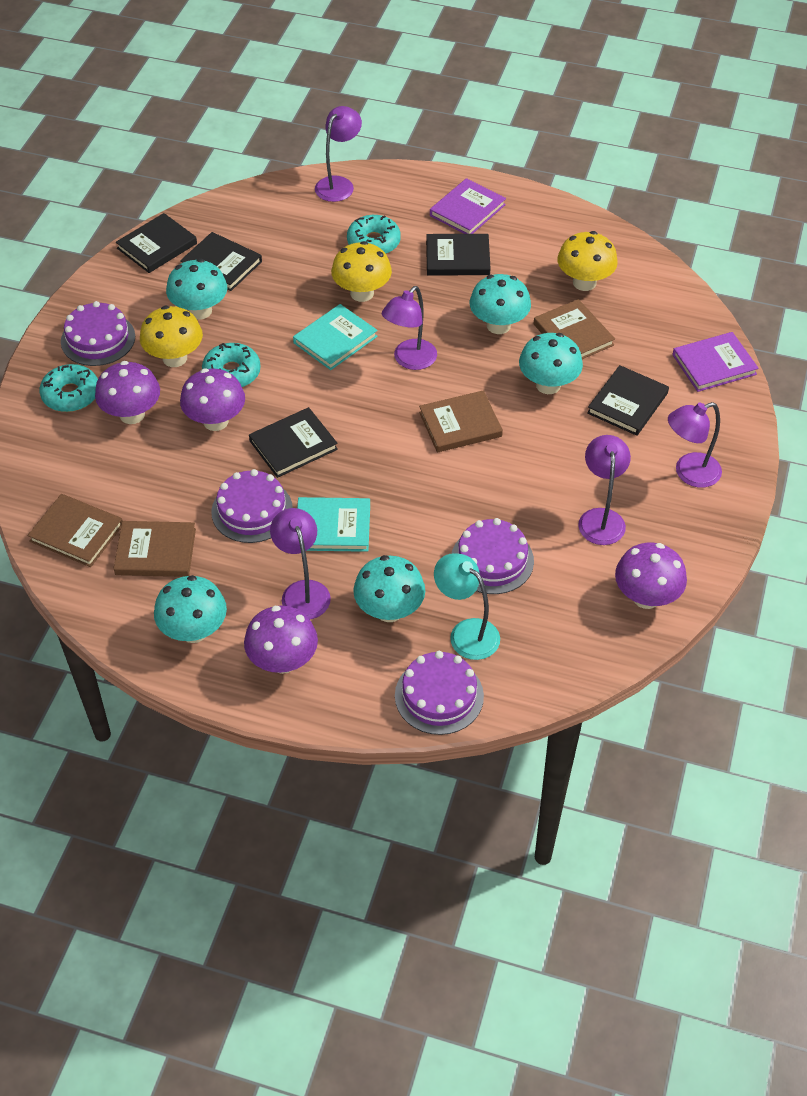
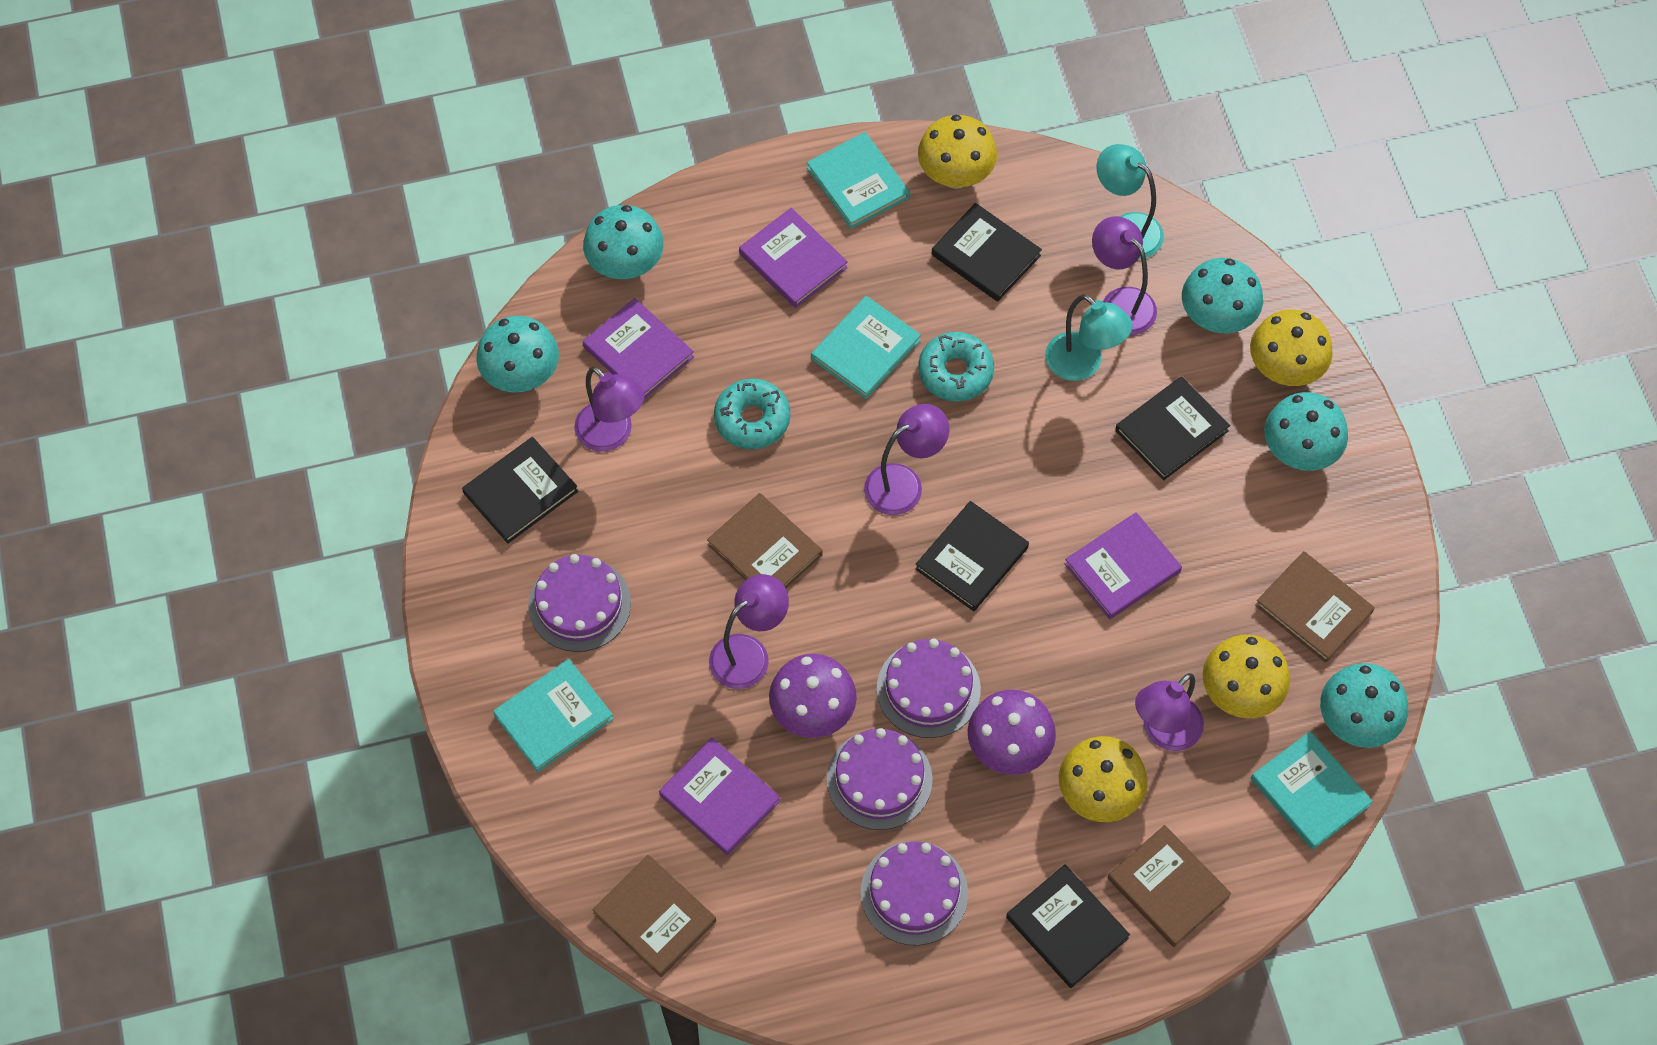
purple book: [430,178,506,234] [673,332,759,392] = 2 -> [583,298,694,400] [659,738,780,855] [739,208,848,308] [1064,512,1182,619] = 4
purple mushroom: [95,361,160,424] [180,368,245,431] [244,606,318,674] [615,543,687,609] = 4 -> [769,654,857,738] [968,690,1056,775] = 2
turquoise book: [293,304,378,370] [297,497,370,552] = 2 -> [493,659,614,772] [807,132,910,229] [811,296,921,399] [1251,731,1373,850] = 4
turquoise donut: [40,364,98,412] [202,343,261,387] [347,215,401,254] = 3 -> [714,379,790,449] [918,332,994,401] = 2
turquoise lamp: [434,553,500,660] = 1 -> [1045,294,1133,381] [1096,144,1164,259] = 2
yellow mushroom: [140,306,203,367] [331,241,392,302] [558,231,618,291] = 3 -> [918,115,997,189] [1059,736,1148,822] [1203,635,1290,718] [1250,310,1333,386] = 4

